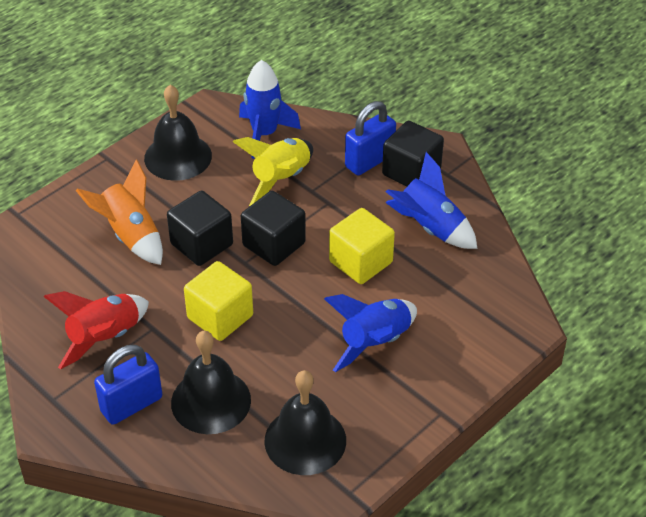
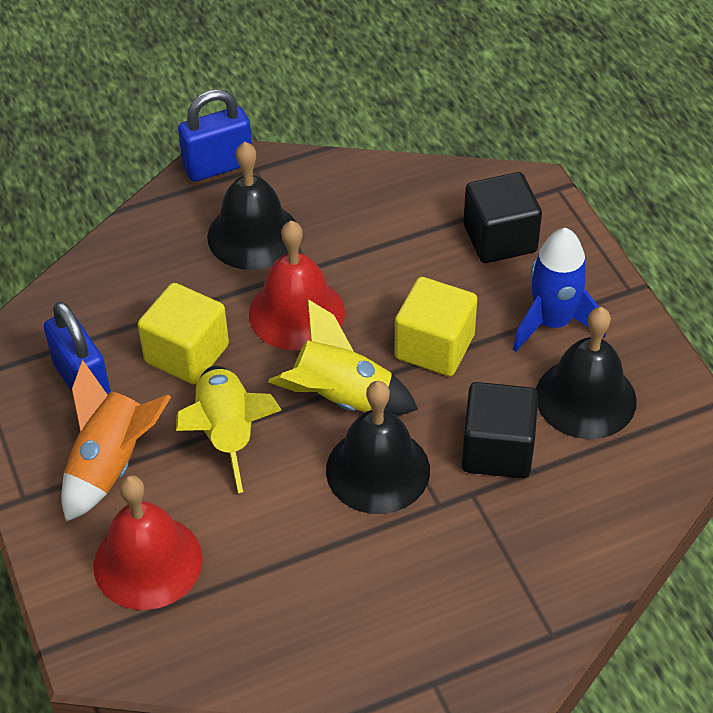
black cube: [167,191,233,266] [241,191,306,266] [382,121,444,187] = 3 -> [462,382,539,478] [463,172,542,263] = 2
blue rocket: [239,60,301,159] [324,294,417,372] [385,152,477,249] = 3 -> [513,228,606,352] = 1
red bell: none = 0 -> [94,475,203,610] [249,221,345,351] = 2
red rocket: [44,291,149,369] = 1 -> none = 0
yellow rocket: [233,137,313,206] = 1 -> [176,366,282,493] [268,299,418,415] = 2

